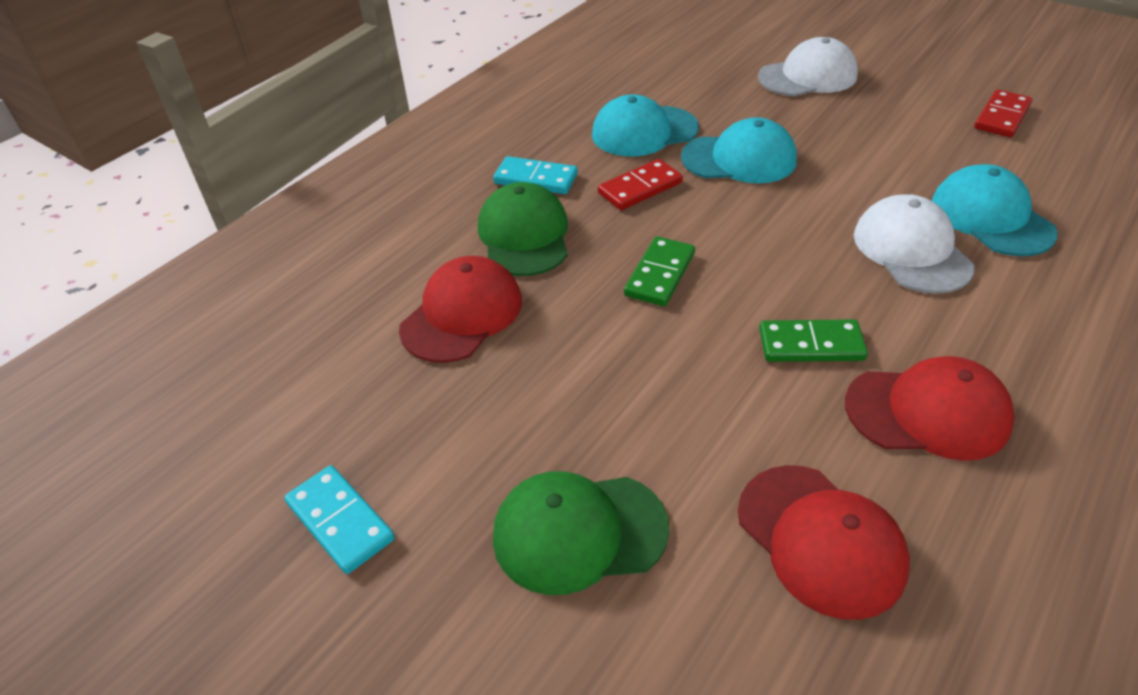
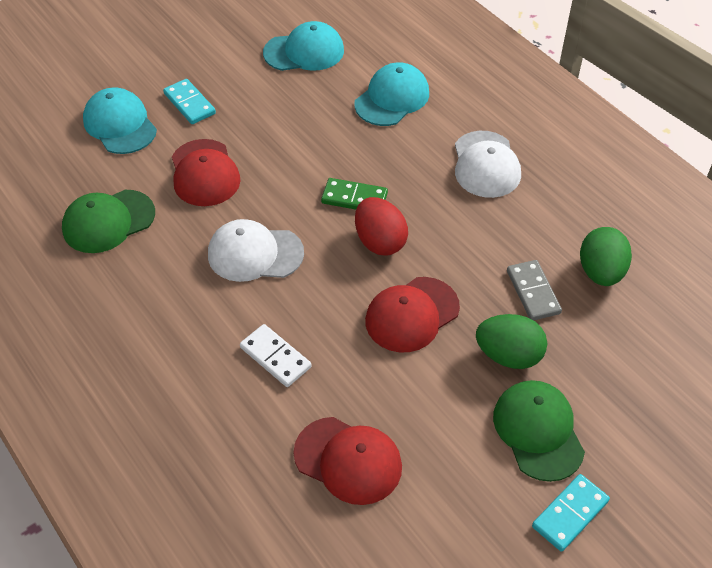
green domino: [624,236,695,306] [759,319,868,362] = 2 -> [321,178,388,210] = 1
green egg: none = 0 -> [476,314,547,369] [580,227,632,286] = 2
grey domino: none = 0 -> [507,260,562,321] = 1
red domino: [598,159,683,210] [974,89,1032,138] = 2 -> none = 0
red egg: none = 0 -> [355,197,408,256] = 1
white domino: none = 0 -> [240,324,311,387] = 1

